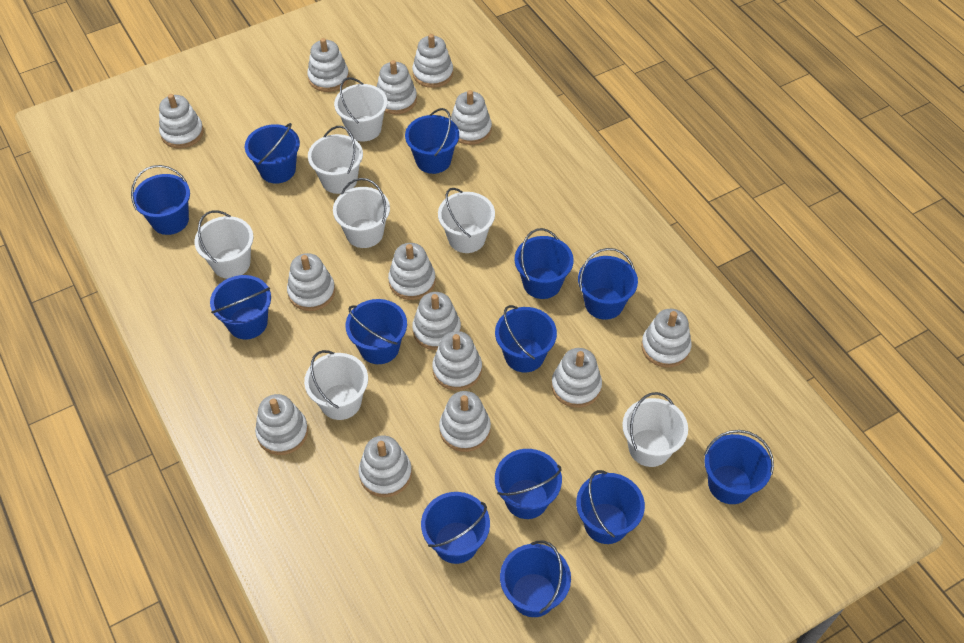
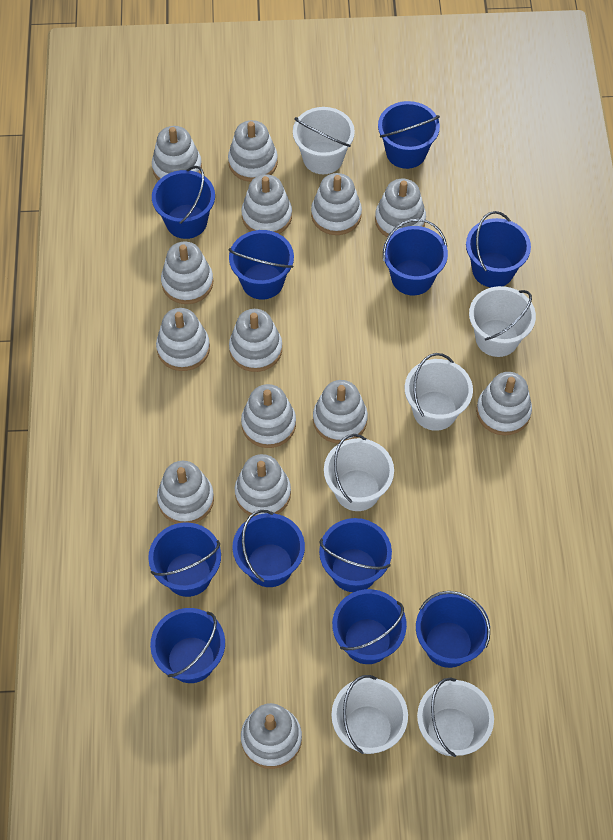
blue bucket: [131,165,190,235] [210,275,271,339] [245,123,300,184] [346,299,407,364] [405,108,459,174] [421,492,490,564] [495,305,557,373] [495,449,562,519] [500,541,571,617] [514,228,574,299] [576,470,645,544] [578,248,638,320] [704,430,774,504] = 13 -> [148,523,221,597] [150,608,225,683] [152,166,215,239] [229,230,294,300] [232,510,305,587] [319,518,392,592] [332,589,407,664] [378,101,440,169] [383,218,448,295] [416,591,490,668] [466,211,531,287] = 11
white bucket: [194,210,254,279] [304,350,368,420] [308,126,363,194] [333,178,390,248] [334,77,387,142] [438,188,495,253] [622,392,688,467] = 7 -> [293,107,355,174] [324,434,394,511] [331,675,408,754] [405,353,473,431] [417,677,494,757] [469,286,536,357] = 6

